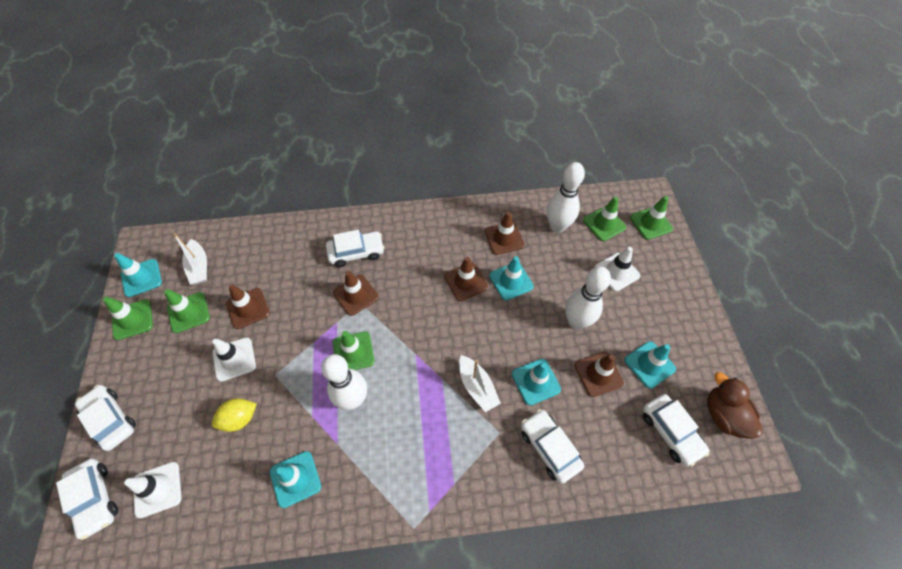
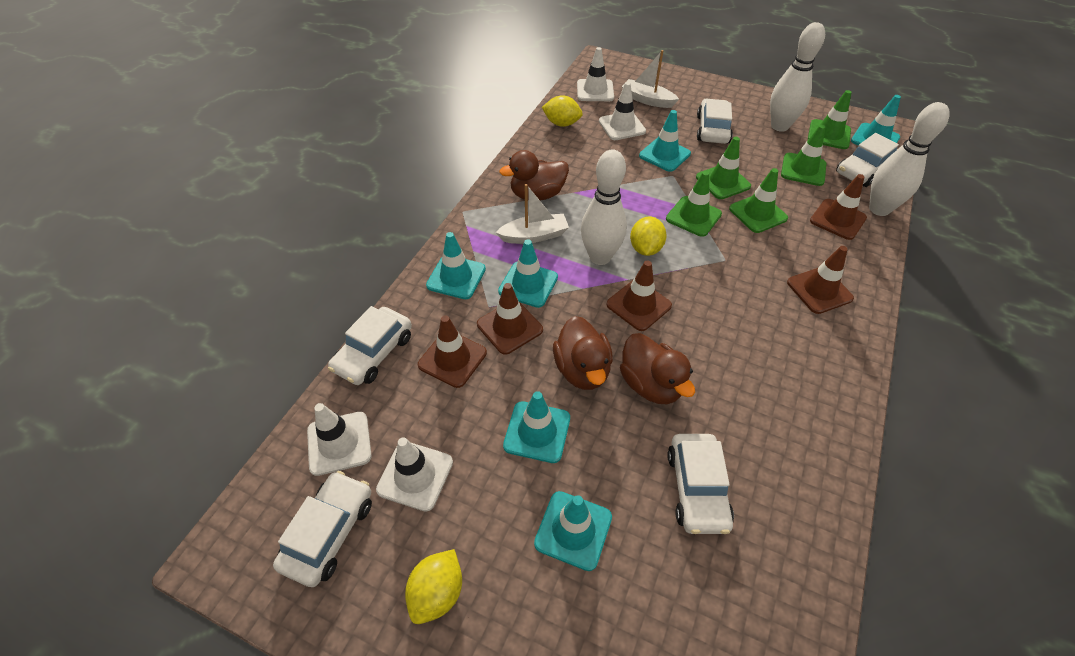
brown duck: [707,372,763,439] = 1 -> [499,150,569,201] [553,316,613,390] [620,333,695,404] = 3
turquoise traffic cone: [114,253,162,297] [270,451,321,508] [489,256,534,301] [512,359,561,405] [625,341,676,389] = 5 -> [426,232,486,299] [498,239,558,308] [503,391,570,463] [534,491,612,571] [639,110,691,172] [851,95,901,145] = 6
white traffic cone: [124,462,182,518] [212,337,256,382] [594,247,640,291] = 3 -> [307,403,372,476] [376,437,453,512] [577,47,614,101] [599,82,646,140] = 4
yellow lemon: [212,398,256,432] = 1 -> [405,549,462,624] [542,95,583,127] [630,217,667,256] = 3

